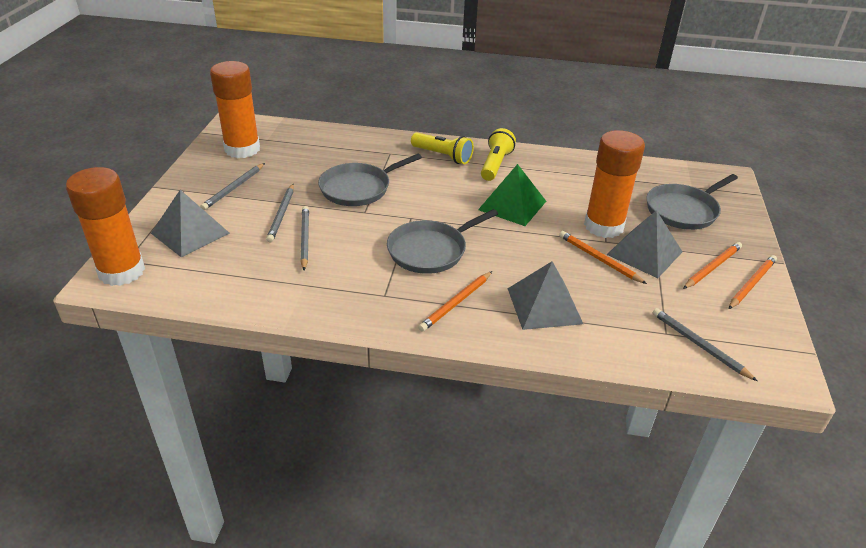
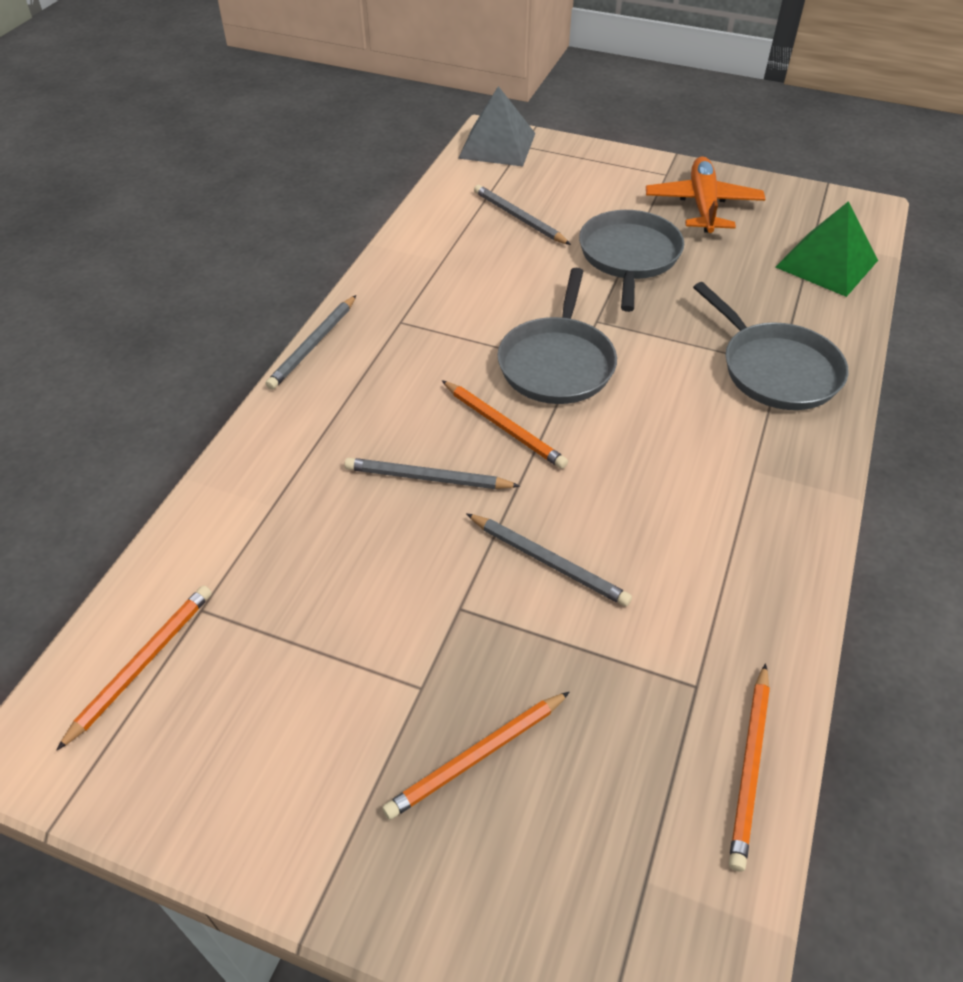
grey pyramid: [151,190,230,257] [507,261,583,330] [606,210,682,278] = 3 -> [458,86,535,166] = 1
orange glue stick: [66,167,145,286] [210,61,260,158] [584,130,645,238] = 3 -> none = 0
orange plane: none = 0 -> [646,156,765,233] = 1
yellow flashlight: [411,133,474,164] [481,128,516,181] = 2 -> none = 0

